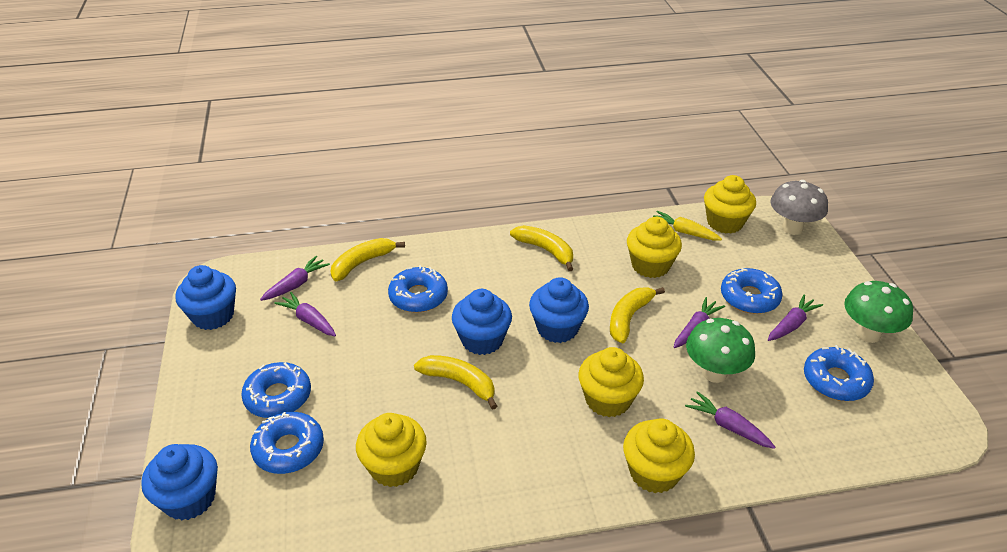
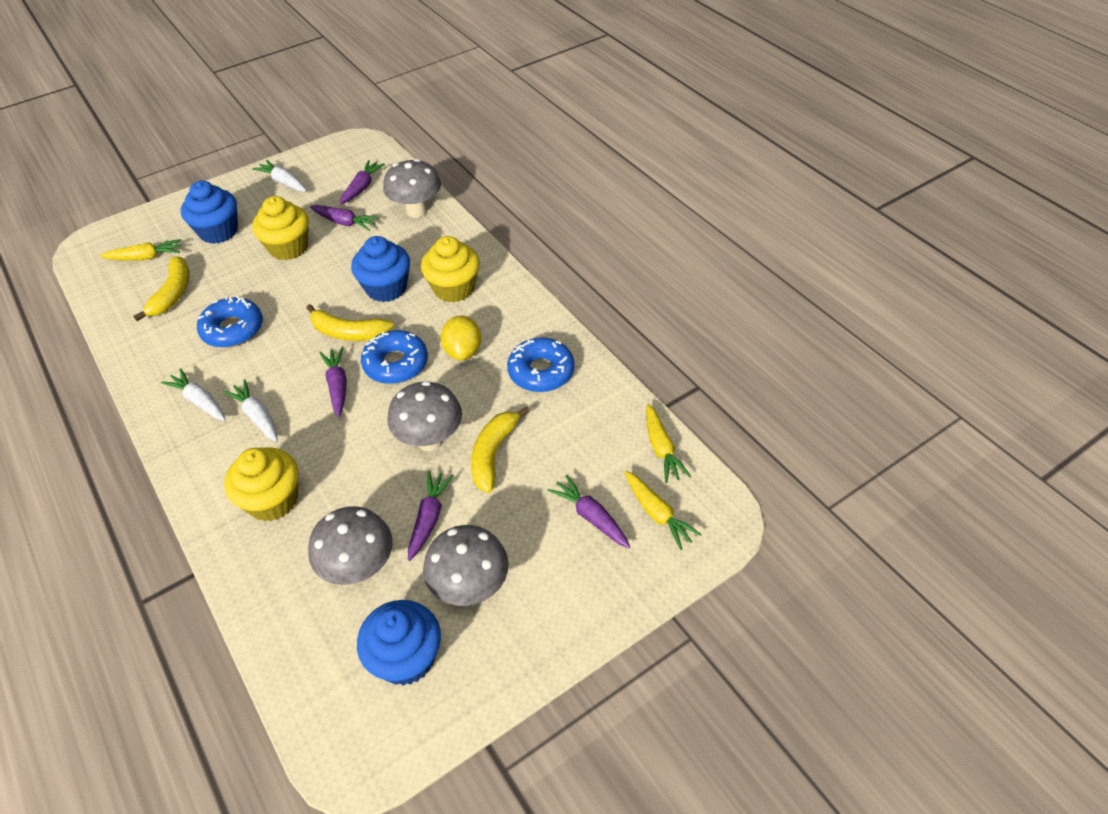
blue cupcake: [141,444,218,521] [175,265,236,330] [452,289,512,355] [529,277,589,343] = 4 -> [181,181,238,244] [351,236,410,302] [357,600,441,686] = 3
blue donut: [241,362,311,418] [250,412,324,474] [388,265,448,313] [721,268,783,314] [804,345,874,401] = 5 -> [197,296,263,347] [361,330,428,384] [507,338,575,392] = 3
green mushroom: [686,318,755,383] [844,281,913,343] = 2 -> none = 0
grey mushroom: [770,180,828,235] = 1 -> [308,506,393,585] [383,159,441,218] [387,381,462,451] [423,525,509,606] = 4
white carrot: none = 0 -> [161,368,226,421] [223,379,278,442] [252,160,306,192] = 3
yellow banana: [331,238,405,281] [414,355,497,410] [510,225,573,271] [610,287,665,344] = 4 -> [133,256,190,321] [306,304,394,341] [471,407,530,493] = 3
yellow carrot: [653,211,722,241] = 1 -> [100,239,182,261] [625,471,702,550] [646,404,691,483] = 3
yellow cupcake: [356,413,427,487] [578,347,644,417] [623,419,695,493] [627,217,682,278] [704,175,756,234] = 5 -> [224,447,299,521] [252,196,309,260] [421,236,480,303] = 3
yellow lemon: none = 0 -> [441,315,481,360] = 1

